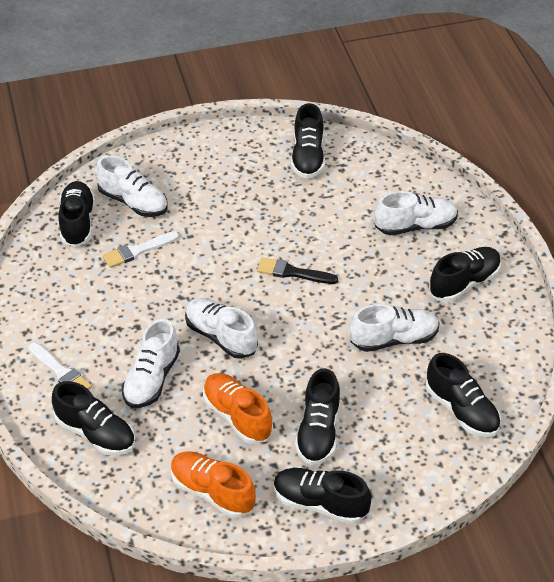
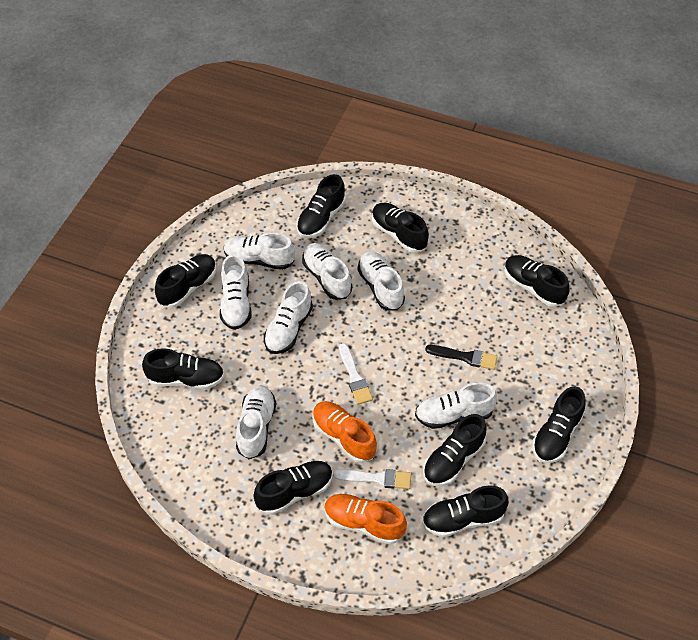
black shoe: [52,381,135,456] [58,181,95,247] [274,468,371,524] [291,103,325,179] [295,368,341,465] [426,353,501,437] [429,247,501,302] = 7 -> [142,348,224,389] [155,254,216,308] [253,461,333,515] [296,174,346,238] [372,203,429,253] [422,485,509,537] [423,414,487,486] [504,255,569,307] [532,386,586,463] = 9
white shoe: [96,155,168,217] [122,319,180,408] [185,298,258,359] [350,304,439,352] [375,191,458,235] = 5 -> [220,254,252,330] [224,232,295,270] [236,385,276,459] [264,281,313,354] [302,243,352,300] [358,251,405,311] [415,382,497,429] = 7

